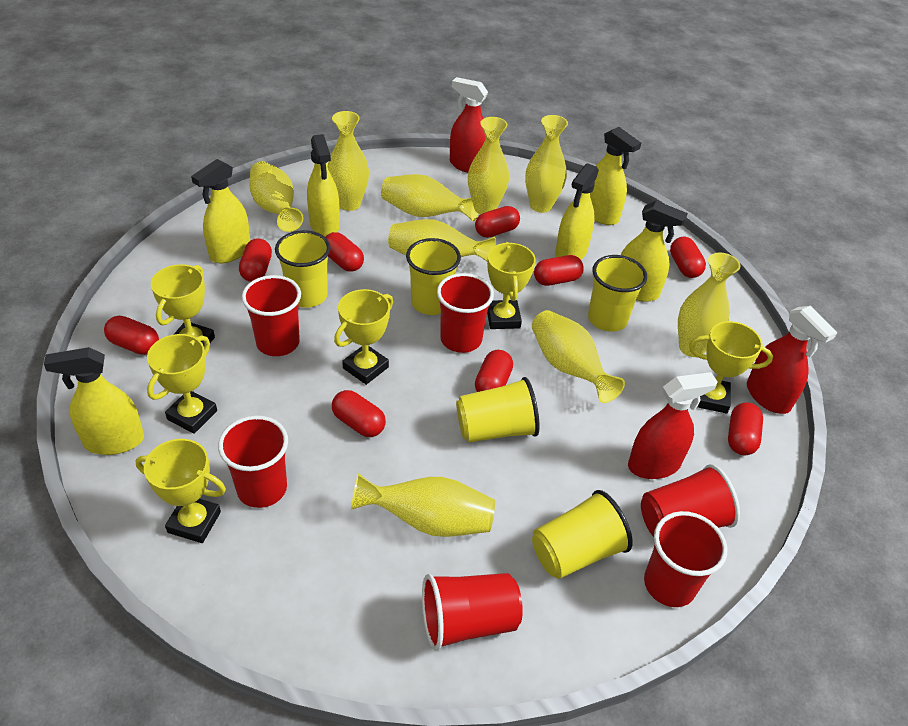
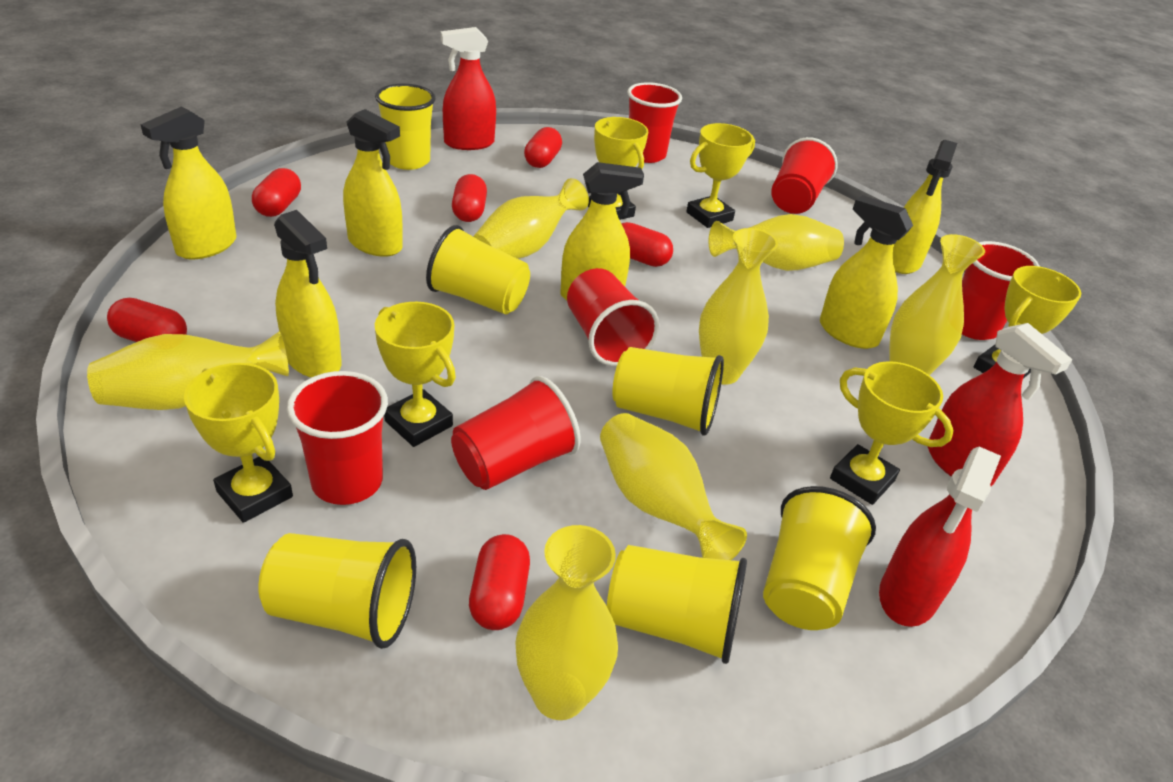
red capsule: [104,316,159,355] [239,238,272,282] [325,232,364,272] [332,390,386,437] [475,206,520,238] [475,350,513,392] [534,255,584,286] [670,237,706,278] [728,403,763,455] = 9 -> [107,298,187,342] [252,168,301,217] [452,174,487,222] [469,534,530,630] [524,127,562,168] [622,222,673,267] = 6
yellow cup: [275,230,331,308] [406,238,461,315] [456,377,540,443] [532,490,633,579] [588,255,647,332] = 5 -> [259,533,416,649] [375,84,436,170] [426,225,530,314] [607,545,747,664] [612,347,724,436] [763,486,876,630] = 6
yellow vase: [249,161,303,232] [328,111,369,211] [351,473,495,537] [381,174,481,221] [388,219,496,261] [468,117,509,214] [525,115,568,213] [532,310,625,403] [678,253,740,357] = 9 -> [87,331,289,410] [473,178,589,259] [515,525,618,720] [600,413,747,560] [699,228,778,385] [709,214,844,271] [889,234,985,375] = 7

